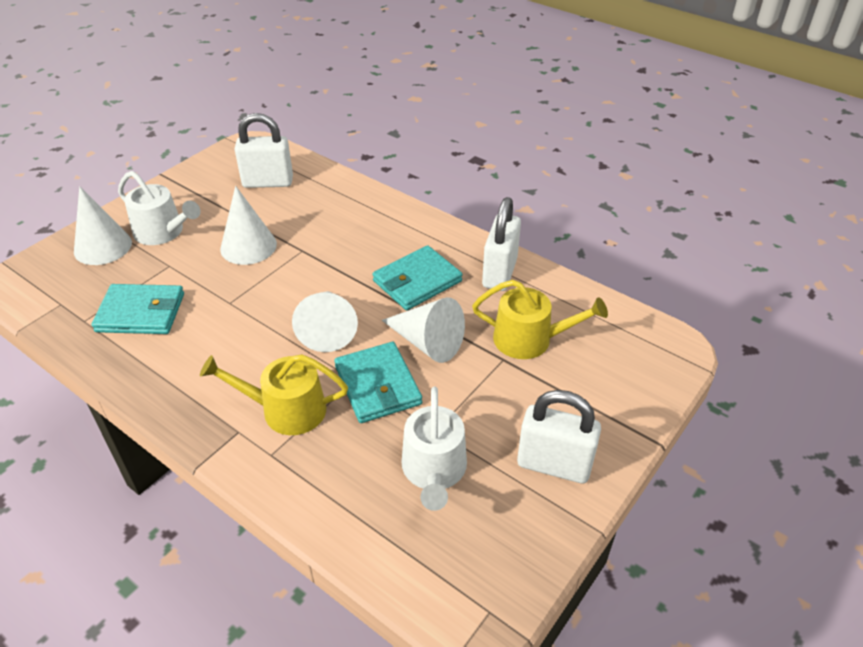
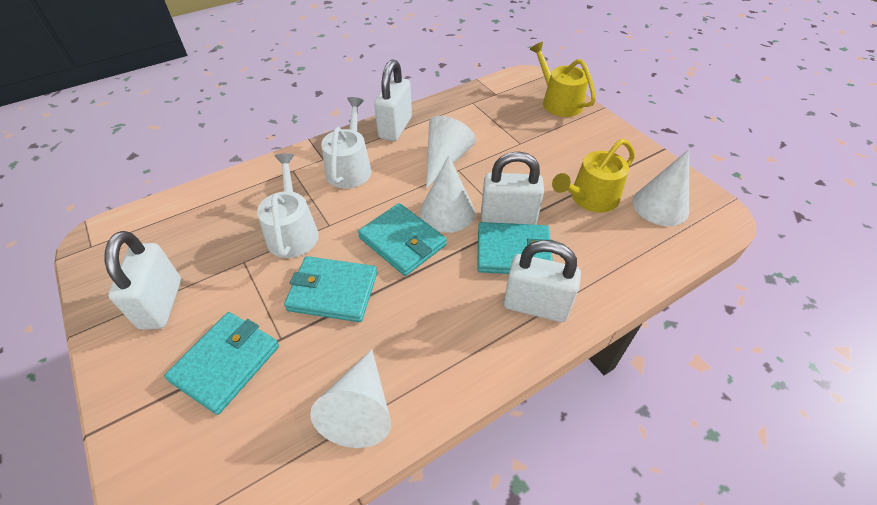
turquoise wallet: [91,284,184,334] [334,342,422,423] [372,245,463,310] = 3 -> [164,312,279,415] [284,256,377,322] [358,203,447,276] [477,222,553,274] = 4
white padlock: [235,113,293,188] [482,197,521,291] [517,390,601,483] = 3 -> [105,231,181,330] [374,60,412,141] [481,151,544,225] [504,240,581,322] = 4

